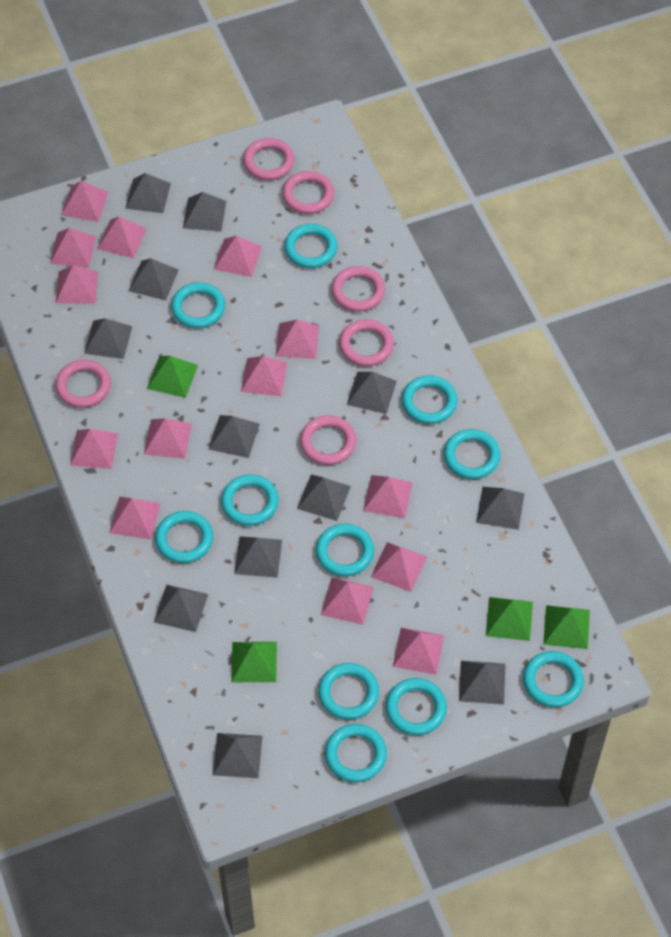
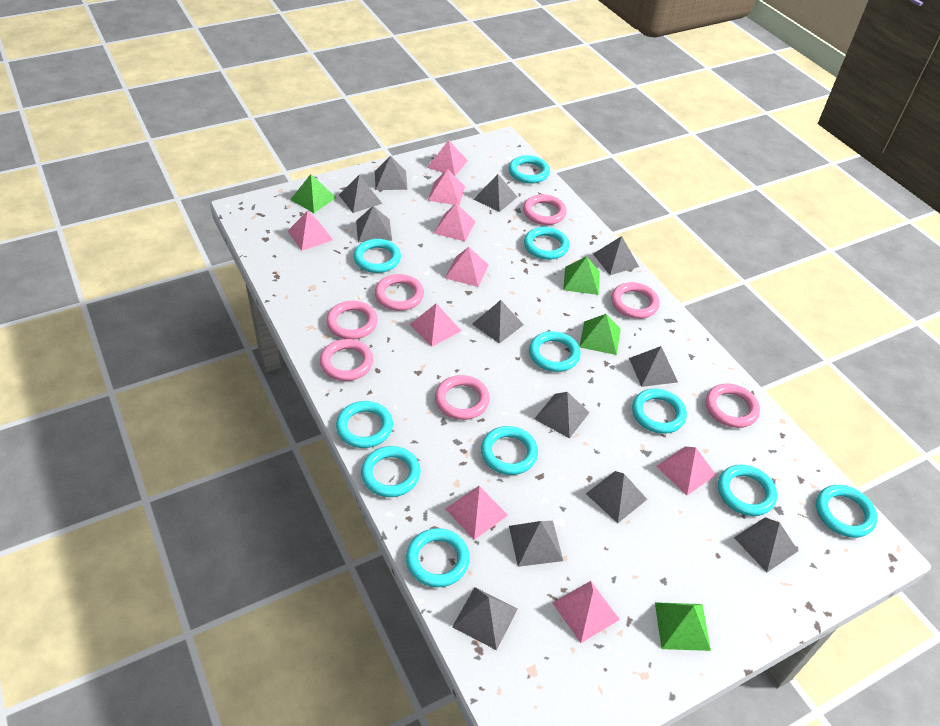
pink pyramid: [50,228,96,267] [55,265,98,304] [61,181,109,222] [70,429,118,469] [97,216,147,258] [109,497,161,540] [144,418,192,459] [214,236,262,277] [241,356,287,396] [276,320,319,359] [321,577,374,625] [363,475,412,519] [371,542,427,592] [393,628,444,675] = 14 -> [288,211,333,251] [409,303,461,347] [427,140,468,176] [428,169,465,205] [434,203,476,241] [445,247,489,287] [446,486,508,540] [553,581,620,643] [656,447,716,495] = 9
pink ring: [55,360,111,408] [243,138,295,180] [282,171,334,214] [300,415,356,465] [331,266,385,312] [339,319,394,366] = 6 -> [320,339,373,381] [326,301,378,339] [375,274,424,311] [435,375,490,420] [523,194,567,225] [611,282,660,319] [705,383,760,428] = 7

